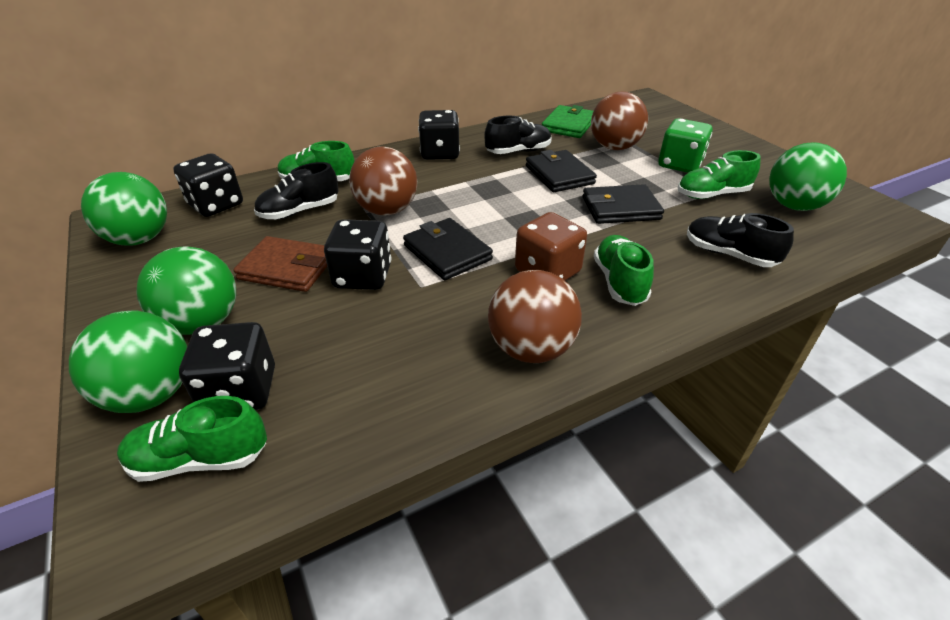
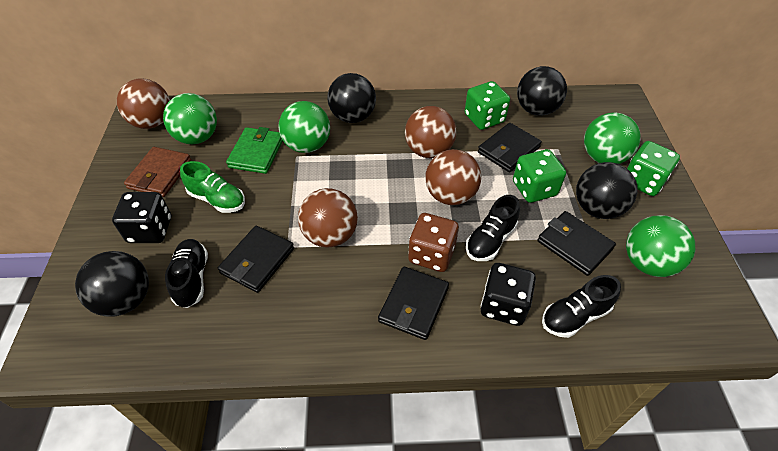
black ball: none = 0 -> [75,251,149,316] [327,73,376,123] [517,66,567,116] [576,162,638,219] = 4
black dice: [173,153,243,217] [179,322,275,410] [324,219,391,290] [418,110,460,160] = 4 -> [112,192,171,243] [481,263,536,326] = 2
black wallet: [403,218,493,280] [526,150,597,192] [582,184,664,224] = 3 -> [218,226,294,293] [378,267,449,340] [478,123,542,172] [537,211,616,276] = 4
brown ball: [349,147,417,215] [488,270,582,363] [591,92,648,150] = 3 -> [117,79,170,129] [298,188,358,248] [405,106,456,158] [425,149,481,205] = 4
green dice: [658,118,712,173] = 1 -> [465,81,510,130] [513,149,566,203] [627,141,680,196] = 3
green shoe: [117,396,267,482] [278,141,354,181] [594,235,654,306] [678,150,761,199] = 4 -> [180,161,245,213] = 1

